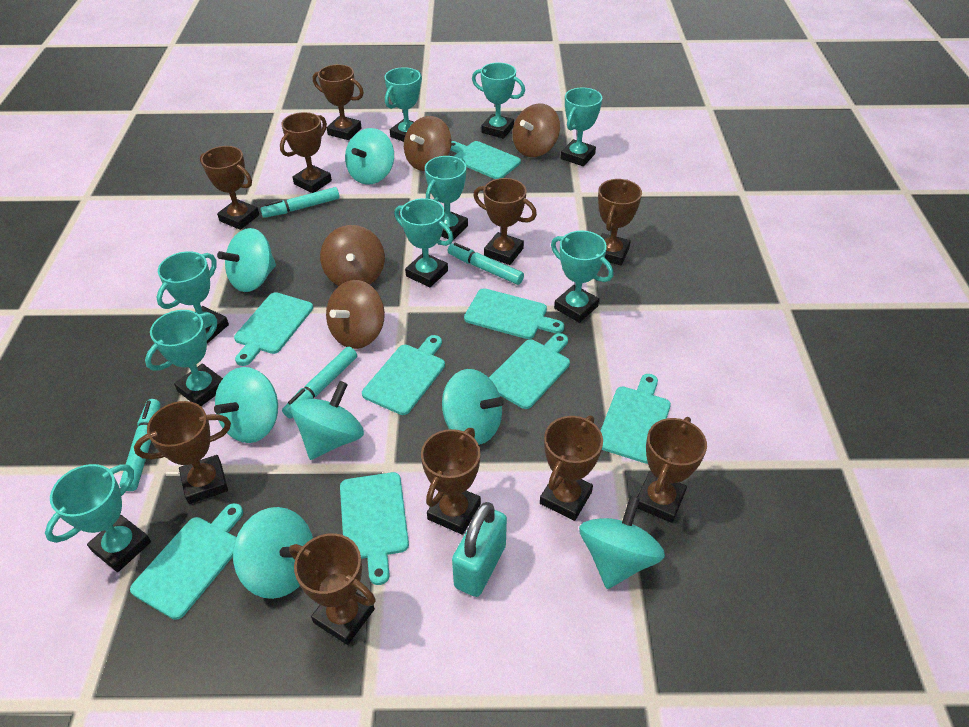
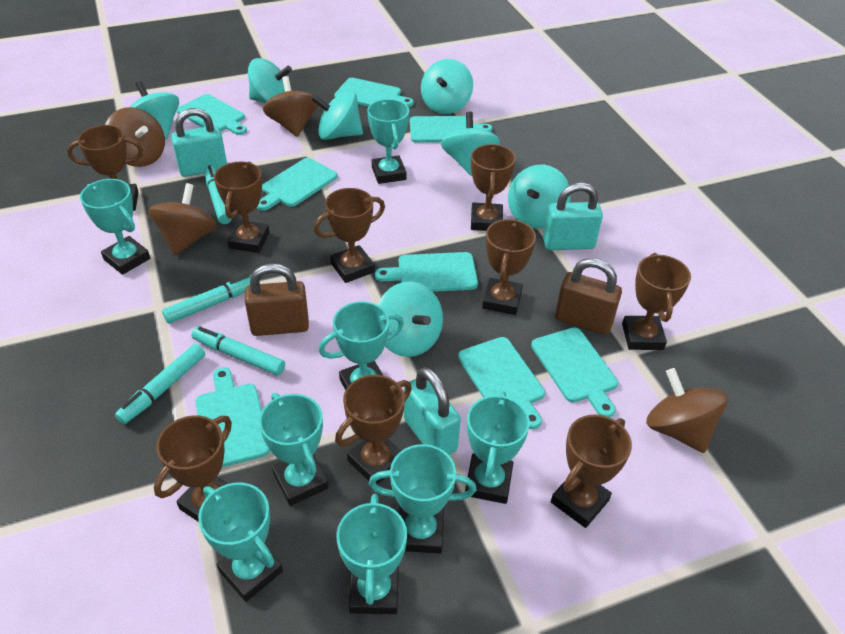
brown padlock: none = 0 -> [245,263,309,336] [555,258,622,335] = 2
brown trophy: [134,401,231,504] [200,146,259,230] [280,112,332,193] [289,533,376,645] [313,64,364,140] [421,428,481,535] [473,178,537,265] [540,415,603,521] [598,179,642,265] [637,417,707,523] = 10 -> [67,125,143,211] [154,415,232,522] [214,161,269,253] [314,188,385,283] [335,375,412,484] [471,144,516,231] [482,219,536,315] [551,415,632,528] [622,253,691,350] = 9
turquoise padlock: [452,502,507,597] = 1 -> [171,108,227,177] [404,367,461,455] [543,182,603,250] = 3
turquoise trophy: [45,464,151,572] [145,310,223,406] [156,251,229,344] [385,67,422,142] [394,198,453,287] [425,156,468,240] [472,63,525,139] [551,230,613,323] [561,88,602,166] = 9 -> [80,179,150,275] [198,483,283,602] [259,393,329,506] [318,301,404,390] [336,494,407,614] [367,99,409,184] [369,444,476,553] [465,391,530,504] = 8

